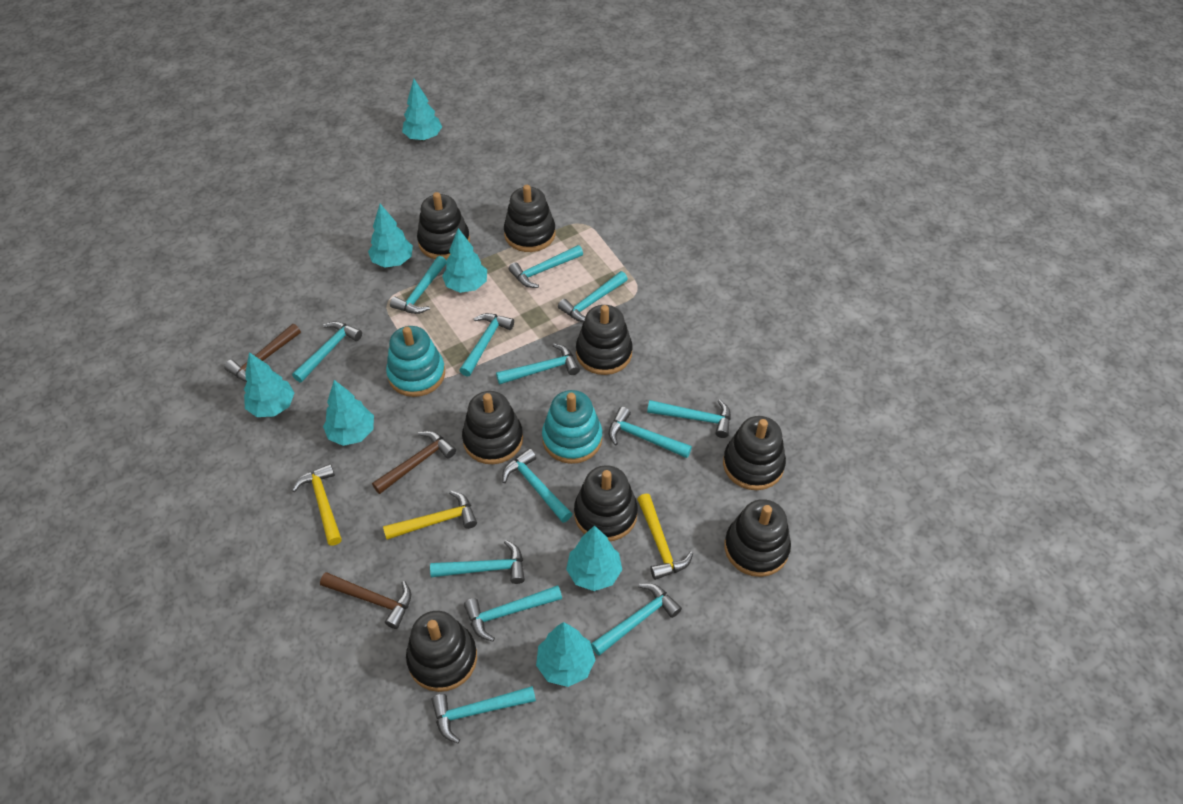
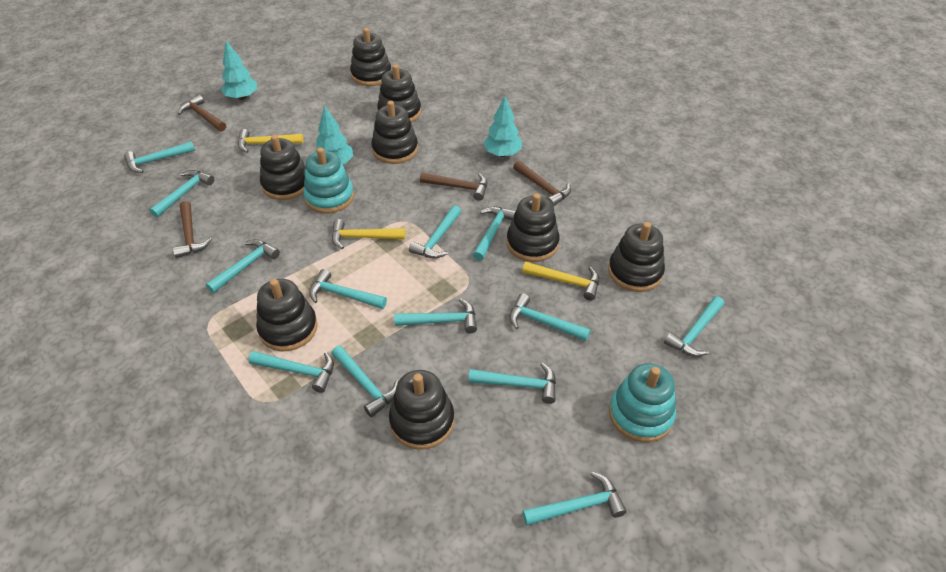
brown hammer: [224,324,301,382] [320,572,411,629] [372,431,456,494] = 3 -> [173,201,212,258] [178,95,226,131] [420,172,487,201] [513,161,571,207] = 4
turquoise tree: [244,352,294,417] [323,380,374,446] [368,204,413,268] [402,79,442,141] [442,228,487,293] [536,622,595,687] [566,525,622,591] = 7 -> [221,40,257,100] [316,106,353,165] [483,96,522,157] = 3

